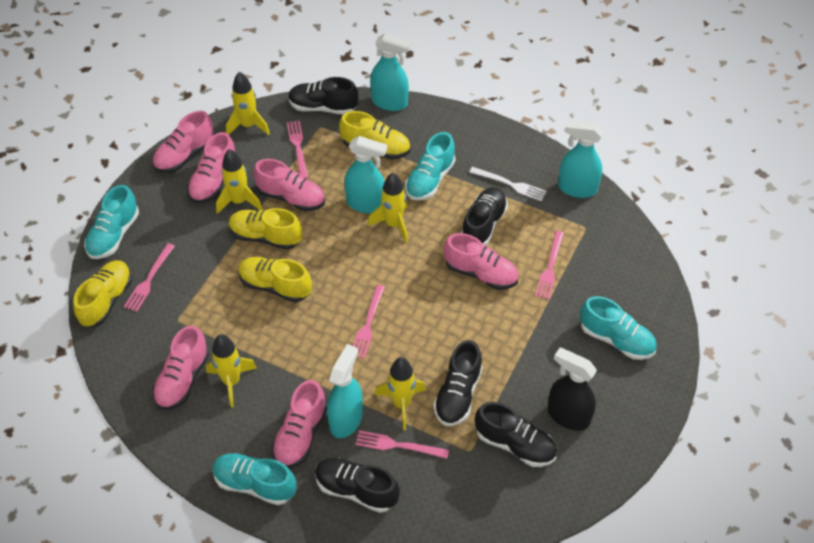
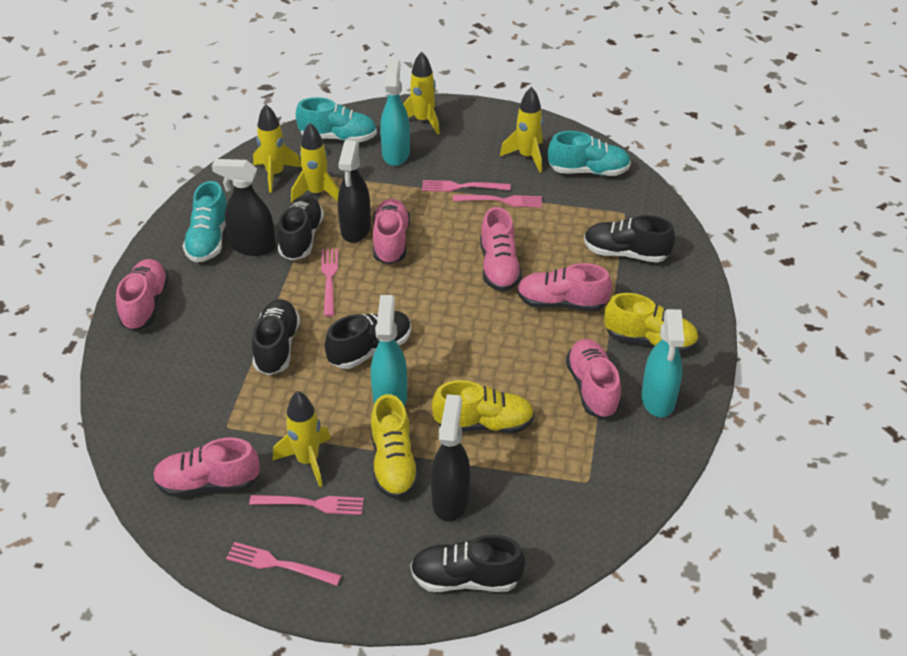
black spray bottle: [548,348,597,431] = 1 -> [212,159,276,256] [338,140,371,243] [431,394,470,522] = 3
turquoise shoe: [84,185,139,259] [212,453,297,505] [405,132,455,201] [580,296,657,360] = 4 -> [183,181,227,262] [296,97,377,142] [548,131,631,176] = 3
turquoise spray bottle: [327,344,363,438] [344,136,387,214] [370,33,411,111] [558,121,603,198] = 4 -> [371,295,407,406] [380,59,410,166] [642,309,684,418] = 3
white fork: [469,167,547,201] = 1 -> none = 0
yellow shoe: [73,260,132,327] [229,208,302,250] [238,257,312,302] [339,111,410,159] = 4 -> [371,394,419,499] [432,380,535,433] [604,293,699,353] = 3

